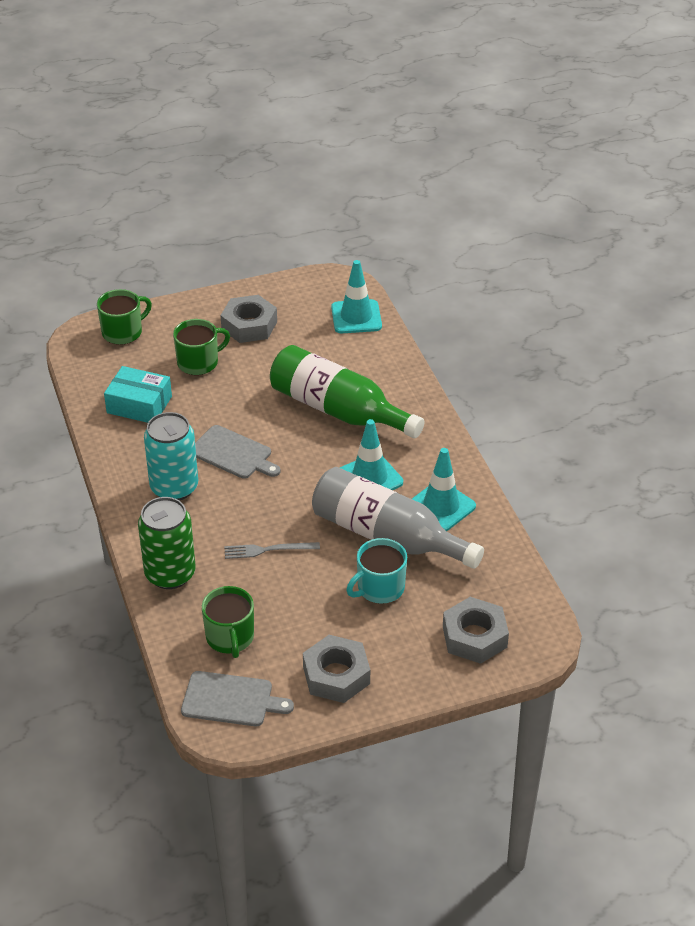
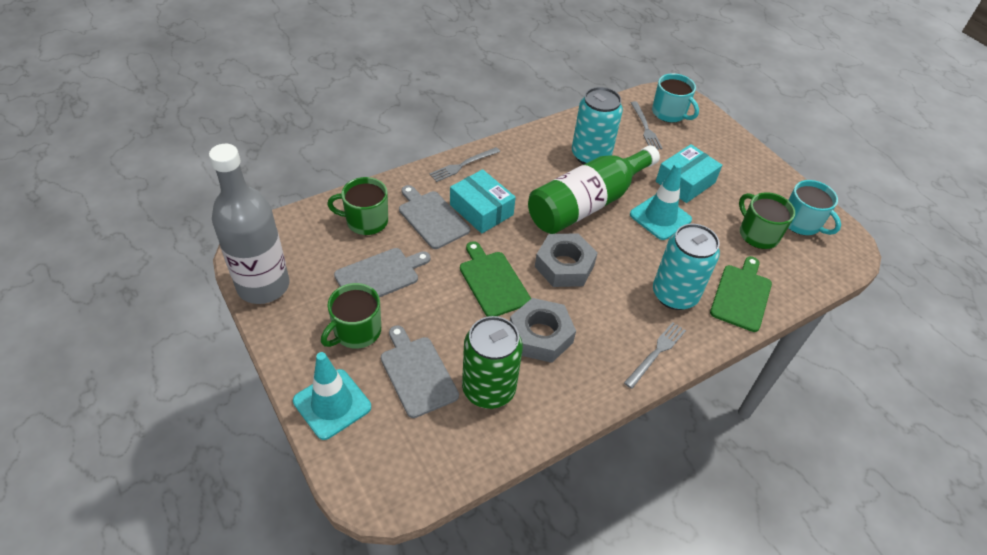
green cutting board: none = 0 -> [460,241,531,317] [710,256,772,332] = 2
grey cutting board: [181,671,294,726] [195,425,280,479] = 2 -> [334,248,431,297] [381,325,459,418] [399,185,470,249] = 3
grey fork: [224,542,320,559] = 1 -> [429,147,500,182] [624,322,686,389] [631,101,662,150] = 3
grey nut: [221,295,277,343] [303,635,370,703] [443,597,509,664] = 3 -> [510,298,576,363] [535,233,597,287] = 2
turquoise box: [104,366,172,423] = 1 -> [450,169,516,234] [656,144,722,203] = 2
turquoise can: [144,412,198,501] = 1 -> [572,87,623,164] [653,224,720,310] = 2
turquoise mug: [346,538,407,604] = 1 -> [652,73,699,123] [788,180,841,235] = 2
turquoise traffic cone: [331,260,382,333] [340,419,403,490] [412,448,476,531] = 3 -> [293,352,371,440] [630,163,692,240] = 2

